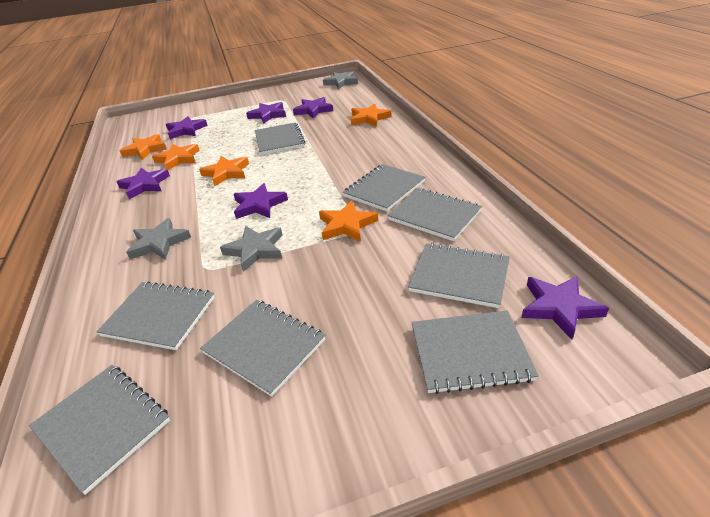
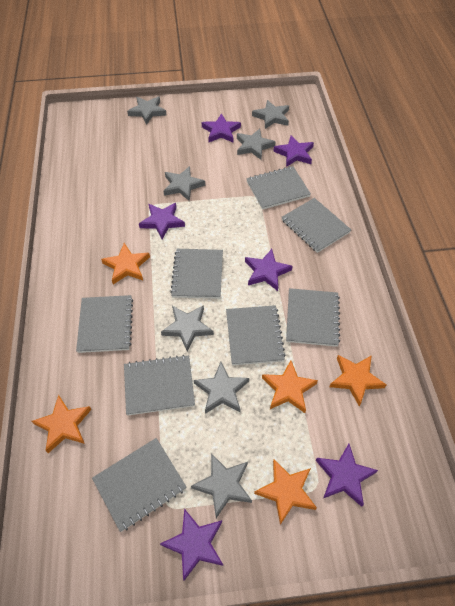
grey star: [126,218,191,260] [220,226,283,272] [323,71,358,89] = 3 -> [127,96,167,125] [161,305,214,351] [164,166,205,201] [191,453,252,518] [194,362,249,414] [237,128,276,160] [252,100,289,129] = 7

